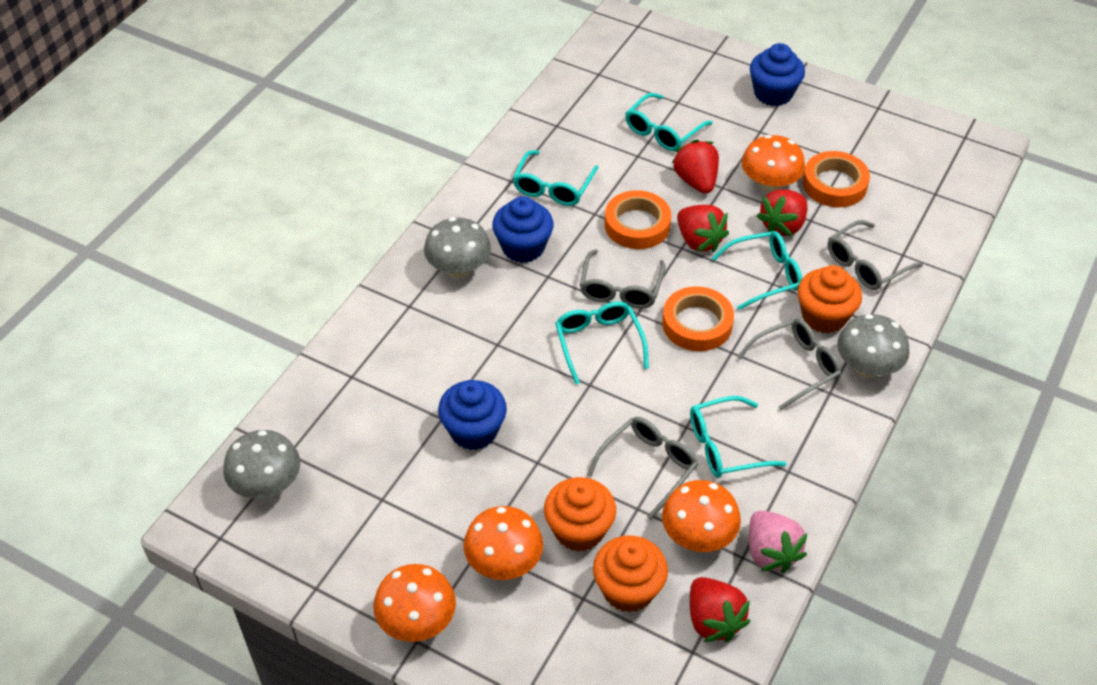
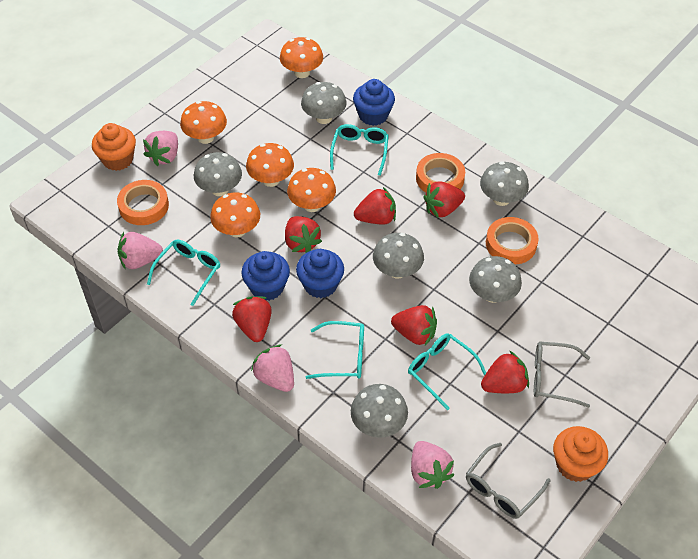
grey glasses: [580,249,666,309] [587,417,698,520] [737,318,841,410] [828,220,923,290] = 4 -> [466,443,550,519] [534,342,590,408] = 2
grey mushroom: [223,430,300,499] [424,217,491,278] [837,314,910,378] = 3 -> [194,152,242,196] [301,82,346,124] [351,384,408,438] [373,233,424,279] [469,256,522,303] [480,161,529,206] = 6
orange cupcake: [544,477,616,552] [593,535,668,613] [798,265,862,333] = 3 -> [92,123,136,171] [553,426,608,482] = 2
orange mushroom: [373,564,456,642] [463,506,543,580] [662,480,741,552] [742,135,805,193] = 4 -> [180,101,227,144] [210,193,260,238] [246,143,294,187] [280,37,323,78] [287,168,336,212] = 5
pink strawberry: [749,511,807,573] = 1 -> [118,232,163,269] [143,131,178,166] [251,344,294,392] [411,441,454,489] = 4
red strawberry: [672,140,719,194] [677,205,729,253] [690,577,750,642] [757,189,808,237] = 4 -> [232,296,272,342] [285,216,322,253] [354,187,396,225] [391,305,437,346] [424,181,465,218] [481,351,529,393] = 6
turquoise glasses: [513,150,599,206] [555,301,649,384] [625,93,713,151] [690,396,786,478] [711,231,802,310] = 5 -> [147,240,220,306] [306,321,364,379] [330,124,389,176] [408,333,486,411] = 4

